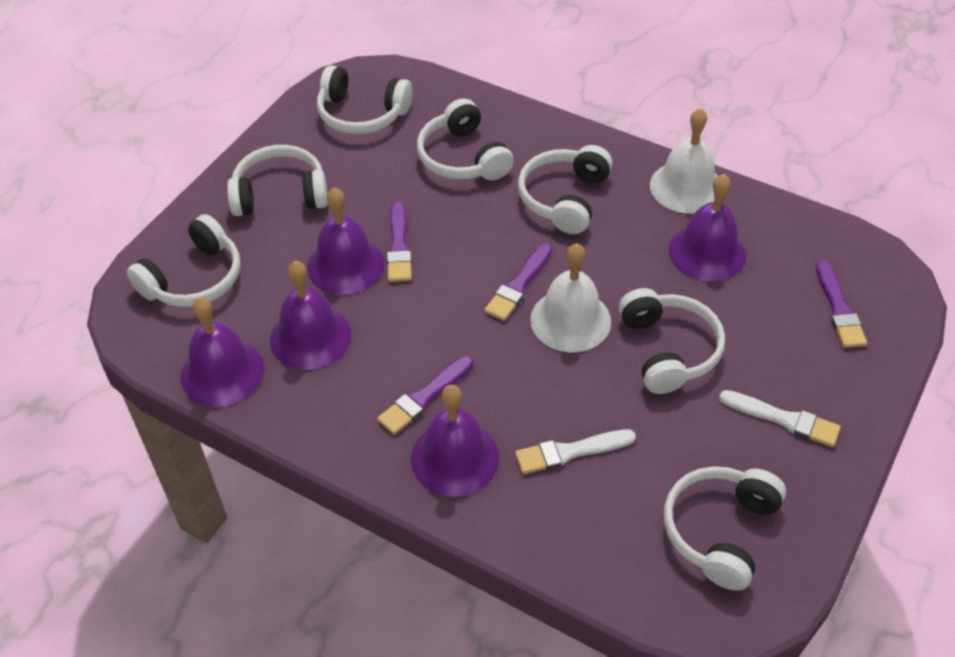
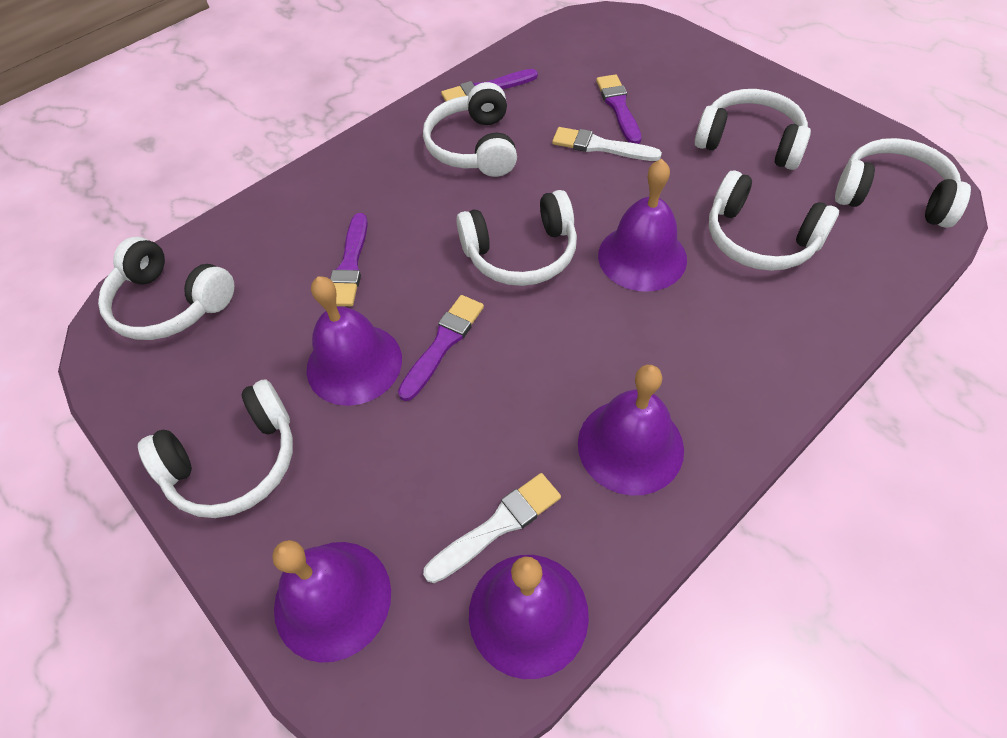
white bell: [530,243,611,352] [650,108,718,214] = 2 -> none = 0

